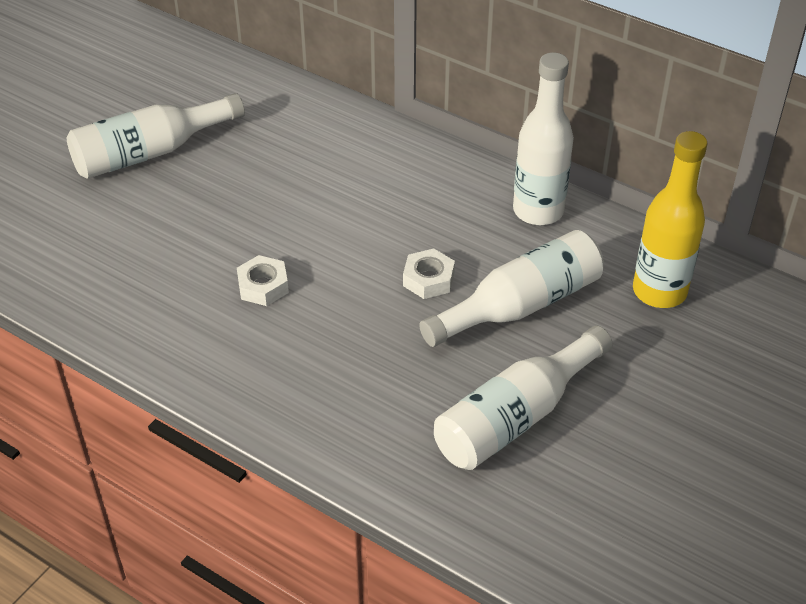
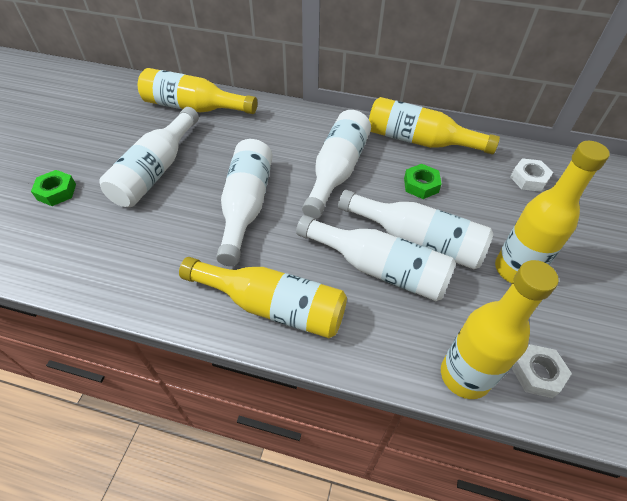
green nut: none = 0 -> [31,170,76,206] [404,164,441,199] = 2
white bottle: [67,93,245,179] [419,230,604,347] [434,325,613,470] [513,53,574,225] = 4 -> [99,107,199,207] [216,139,273,266] [296,215,456,301] [302,110,371,219] [338,190,494,269] = 5
yellow bottle: [633,131,707,308] = 1 -> [138,68,257,114] [179,257,347,338] [369,97,500,155] [441,260,559,399] [495,141,610,283] = 5

